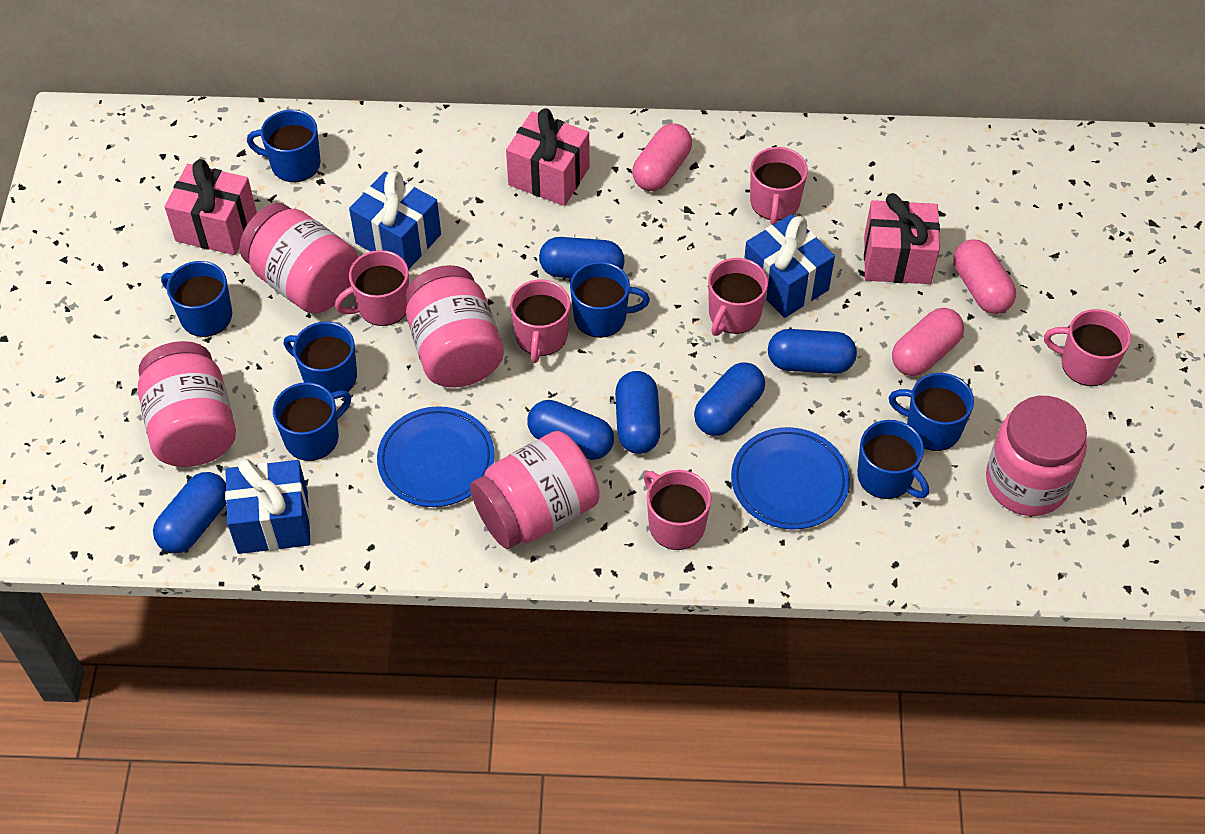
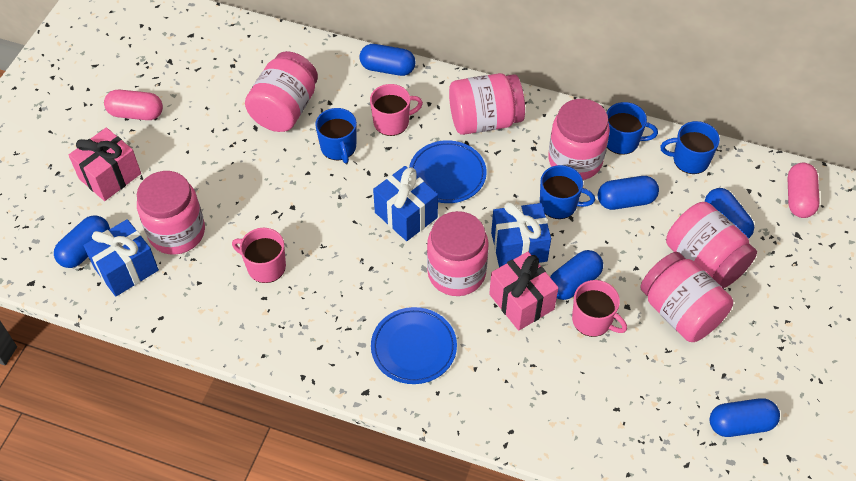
blue mug: [161,261,232,337] [247,110,321,182] [273,382,351,461] [284,321,357,393] [570,262,650,338] [857,420,929,499] [889,373,974,451] = 7 -> [315,108,357,163] [540,165,595,219] [606,102,658,155] [660,121,720,174] = 4
pink capsule: [632,123,692,191] [892,308,964,376] [954,239,1016,314] = 3 -> [104,90,163,120] [788,163,820,218] = 2
pink gift: [165,159,257,255] [506,108,589,206] [864,193,940,284] = 3 -> [69,128,141,201] [489,252,558,331] = 2
pink jar: [138,341,236,467] [239,203,358,314] [405,265,504,387] [470,431,600,549] [986,396,1087,516] = 5 -> [137,171,205,255] [245,51,318,132] [427,211,489,296] [449,73,525,135] [548,99,610,180] [640,252,733,342] [666,202,757,288] = 7
pink mug: [335,250,409,326] [510,280,570,363] [644,470,711,550] [708,258,768,336] [750,147,808,225] [1044,309,1131,386] = 6 -> [232,228,286,283] [370,84,423,136] [572,280,627,337] = 3

